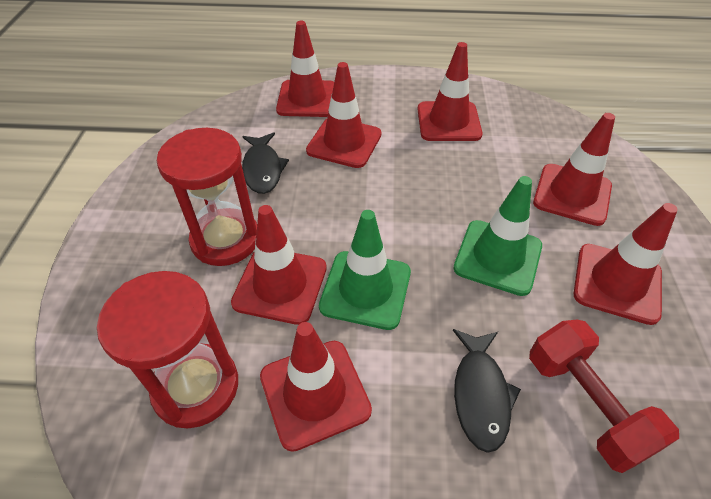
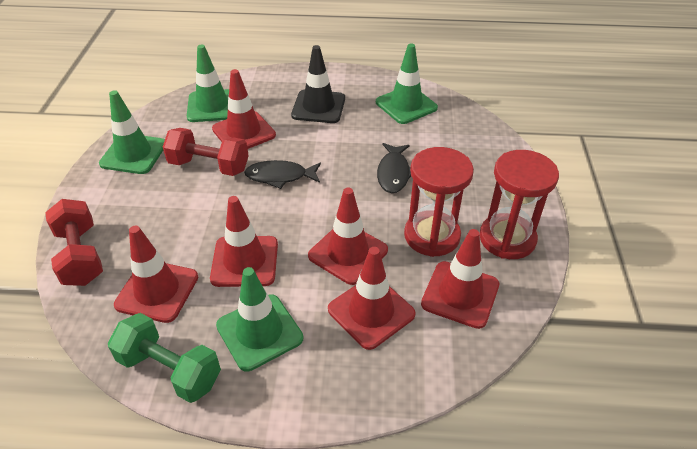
black traffic cone: none = 0 -> [291,45,345,123] = 1
green dumbbell: none = 0 -> [108,313,221,403] = 1
green traffic cone: [319,210,411,330] [453,176,542,296] = 2 -> [99,90,165,174] [187,45,229,122] [216,267,304,371] [376,44,438,124] = 4
red dumbbell: [529,320,679,473] = 1 -> [45,199,103,286] [163,128,249,176] = 2
red traffic cone: [231,205,327,325] [260,322,372,452] [276,21,334,117] [306,62,382,168] [417,42,483,141] [533,113,615,226] [573,203,678,325] = 7 -> [114,225,198,323] [210,196,278,287] [212,69,276,149] [308,188,388,285] [328,247,416,350] [421,229,499,329] = 6

